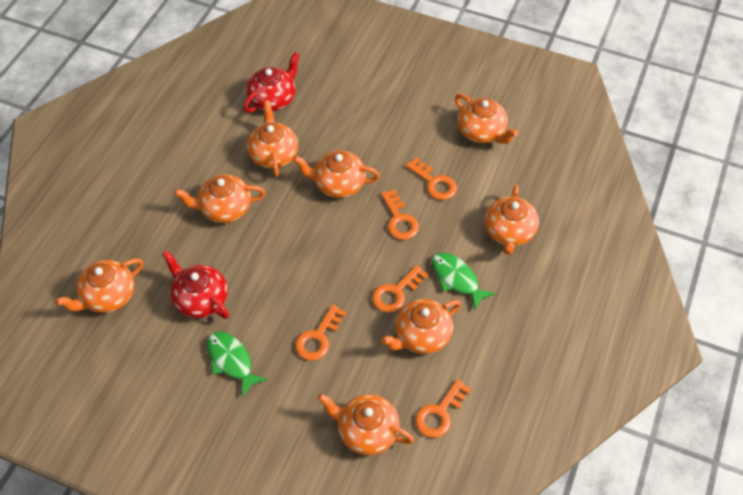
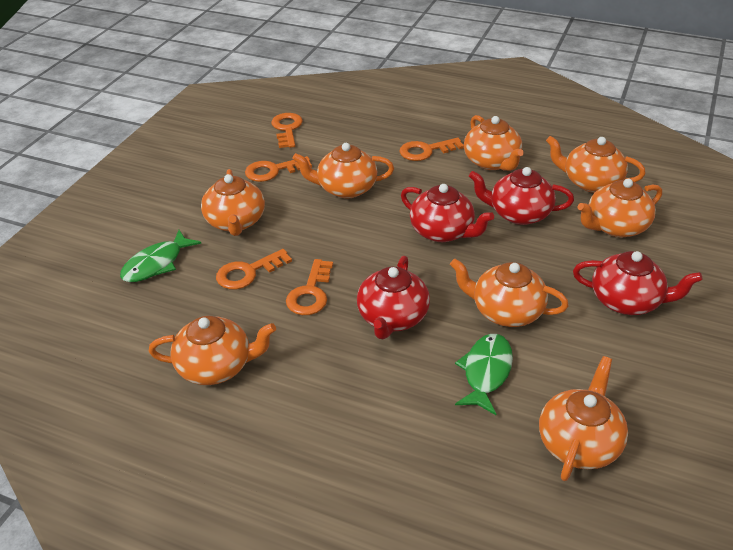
red teapot: [162,251,229,319] [243,52,300,113] = 2 -> [357,256,430,339] [401,184,494,242] [469,167,574,225] [573,251,703,315] = 4

